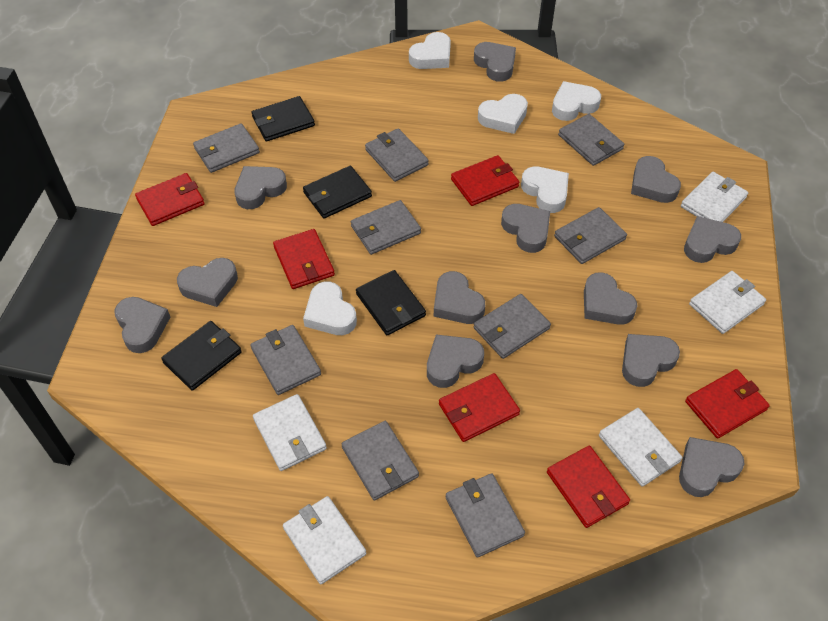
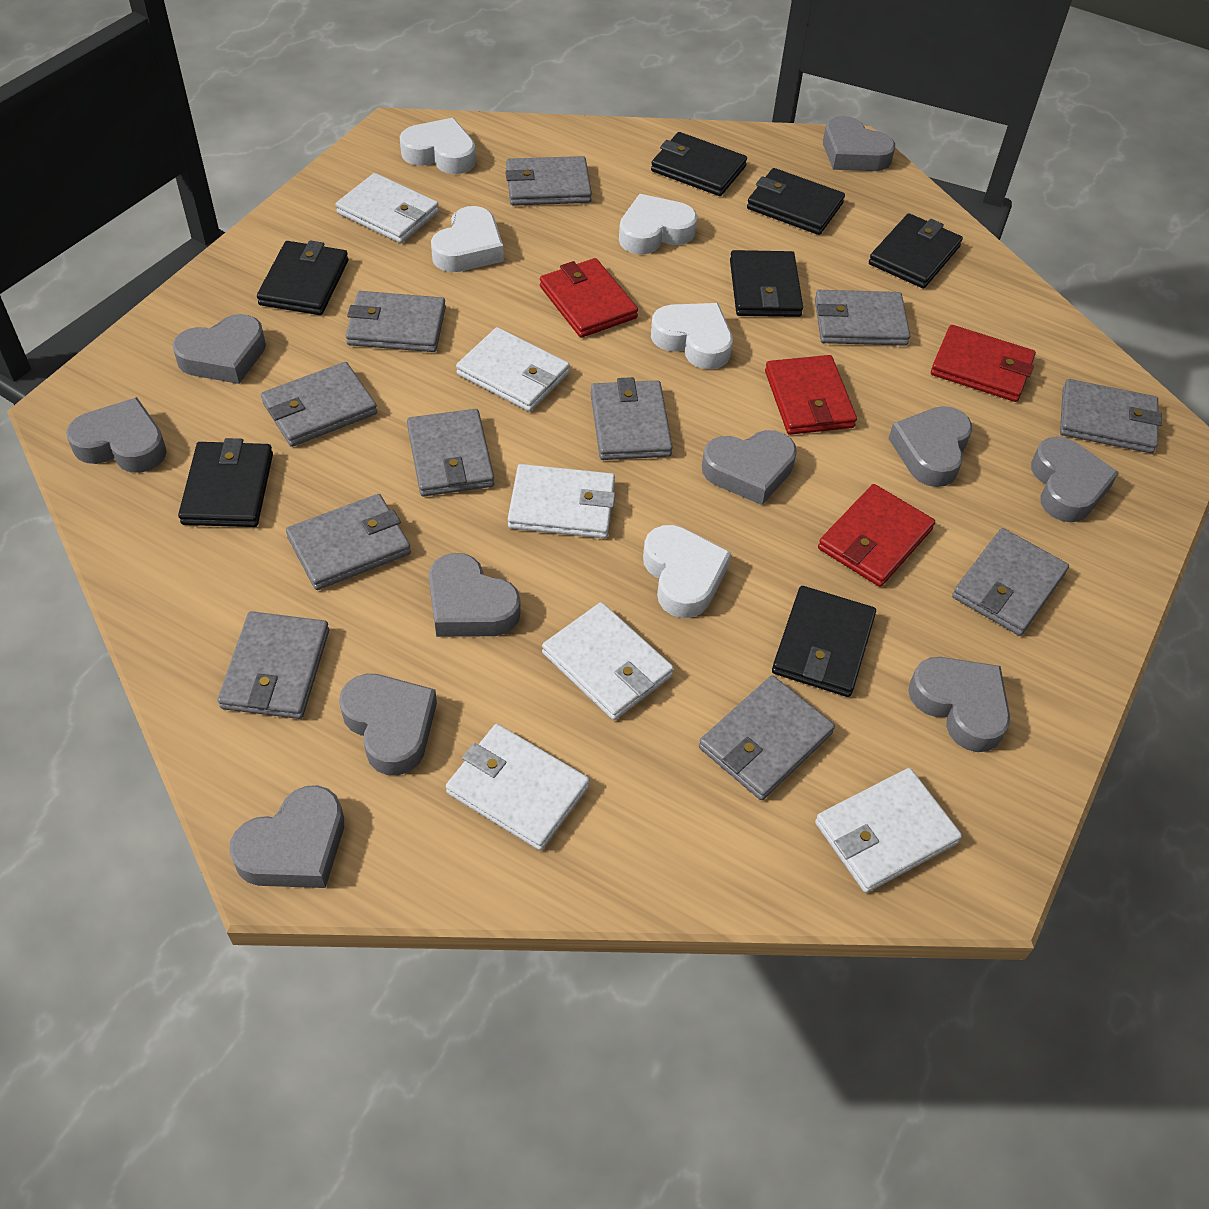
black wallet: [161,321,242,391] [251,96,315,142] [303,166,372,219] [356,270,426,335] = 4 -> [178,438,273,527] [257,240,348,315] [651,132,747,196] [730,250,803,317] [747,168,845,235] [772,586,876,697] [869,213,963,289] = 7
grey heart: [115,297,170,353] [177,258,238,307] [234,166,287,209] [427,335,484,388] [434,271,485,324] [474,42,516,82] [501,204,550,253] [584,272,638,325] [622,334,680,387] [631,156,681,203] [679,437,745,497] [684,216,741,263] = 12 -> [66,397,167,473] [172,314,266,384] [229,785,344,888] [339,674,437,775] [429,553,521,637] [702,430,797,505] [823,116,895,171] [888,406,972,487] [908,657,1010,752] [1031,437,1119,522] = 10
grey wallet: [193,123,260,173] [251,325,321,395] [342,421,419,501] [351,200,421,255] [365,128,429,182] [446,473,525,558] [474,294,551,359] [554,207,627,264] [558,114,624,166] = 9 -> [218,611,329,719] [261,362,377,447] [286,494,411,590] [345,291,446,352] [407,409,494,496] [505,156,592,206] [591,377,673,460] [699,675,835,800] [815,290,910,346] [952,528,1069,636] [1060,379,1162,453] = 11
red wallet: [135,173,205,226] [273,229,335,289] [439,373,520,442] [451,155,519,206] [547,446,630,528] [685,369,770,439] = 6 -> [540,258,638,338] [765,355,857,435] [818,484,935,587] [931,325,1036,402] = 4
white wallet: [253,394,327,471] [283,496,366,584] [599,408,683,487] [681,172,748,222] [689,271,766,334] = 5 -> [336,173,439,243] [446,724,590,850] [456,327,570,412] [508,464,615,538] [542,602,674,720] [815,768,962,893] = 6

